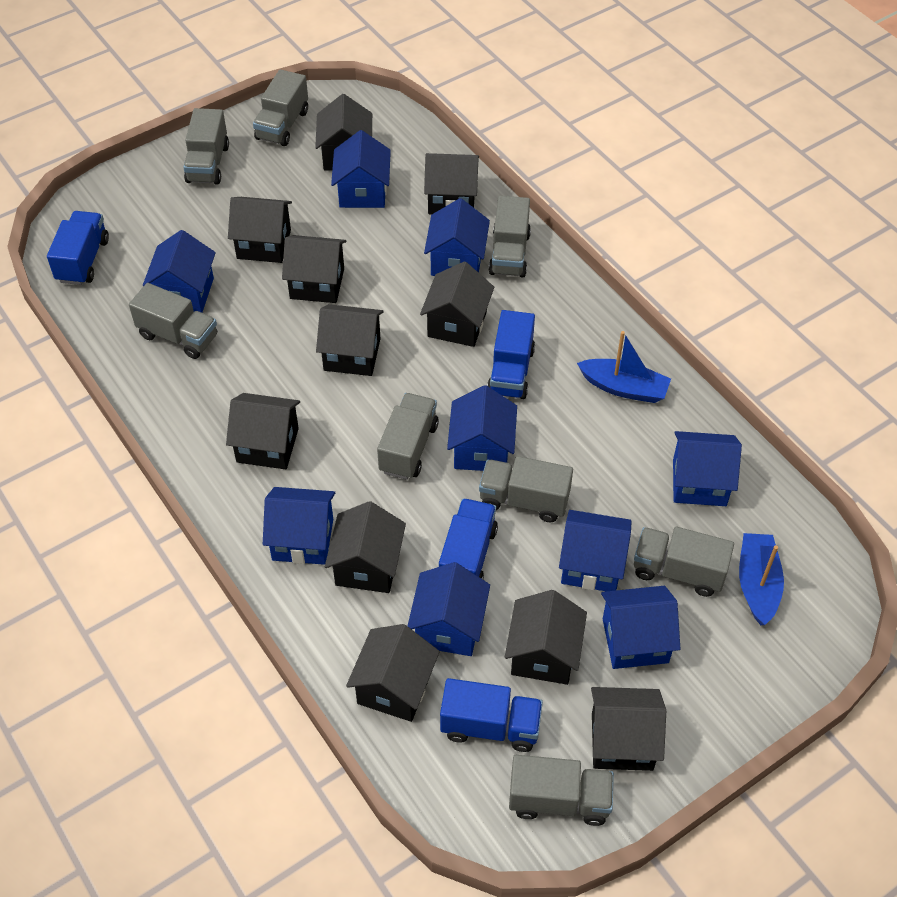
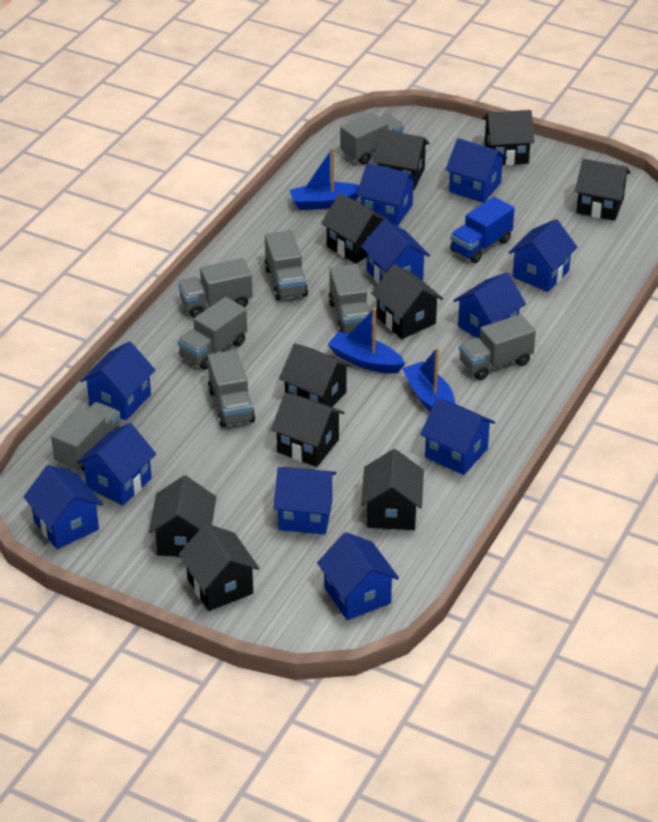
black house: [226,393,300,469] [228,197,292,263] [282,235,346,303] [315,94,372,171] [316,304,384,376] [325,501,406,593] [346,624,440,722] [420,262,494,347] [424,153,479,214] [505,590,587,685] [591,687,666,771] = 11 -> [149,475,216,557] [179,523,260,611] [271,393,345,467] [279,343,352,407] [321,193,390,264] [361,449,424,530] [371,264,443,339] [373,130,430,190] [483,110,534,165] [575,159,630,221] = 10
blue boat: [577,331,671,403] [739,533,784,625] = 2 -> [290,148,360,210] [328,308,406,373] [402,348,455,411] = 3
blue house: [143,230,216,313] [263,487,335,565] [331,130,391,208] [408,562,490,656] [424,198,490,276] [447,385,517,471] [559,510,632,591] [601,586,680,669] [673,431,742,506] = 9 -> [23,465,103,549] [77,423,156,505] [80,341,155,420] [273,467,336,535] [317,532,399,620] [357,163,418,226] [361,219,430,283] [420,398,495,475] [445,138,507,203] [453,272,526,339] [508,219,578,292] = 11
blue truck: [47,211,109,285] [439,498,498,579] [440,678,543,752] [487,310,535,399] = 4 -> [450,197,515,263] = 1

